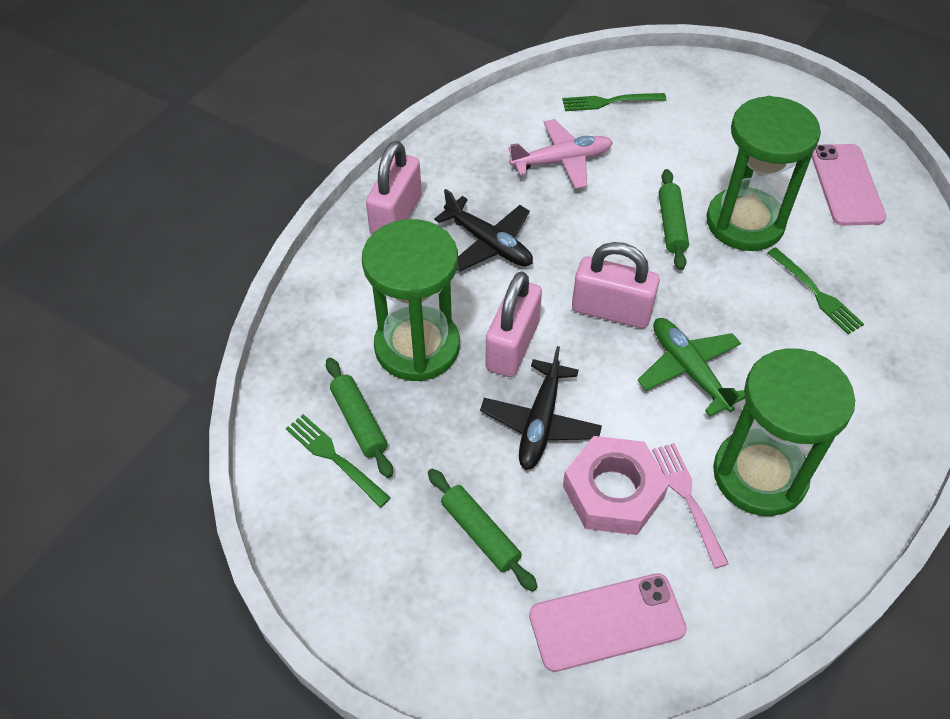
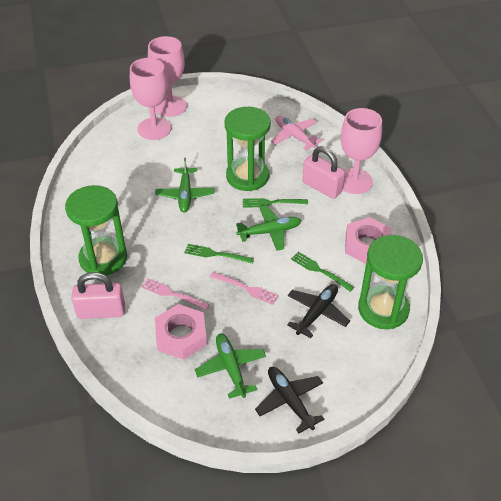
green plane: [638,318,745,416] = 1 -> [155,158,215,212] [195,334,266,399] [236,205,302,251] = 3
green rolling pin: [326,358,393,478] [428,469,538,592] [659,169,689,270] = 3 -> none = 0
pink fork: [652,443,729,568] = 1 -> [141,278,209,310] [210,272,279,305] = 2
pink goblet: none = 0 -> [130,58,171,140] [148,36,187,117] [341,108,382,194] = 3
pink nut: [563,436,669,535] = 1 -> [155,304,207,360] [345,217,392,264] = 2
pink padlock: [366,141,422,235] [485,271,542,377] [572,242,660,328] = 3 -> [71,272,125,319] [302,146,345,199] = 2
pink phone: [529,573,687,672] [812,144,886,226] = 2 -> none = 0

